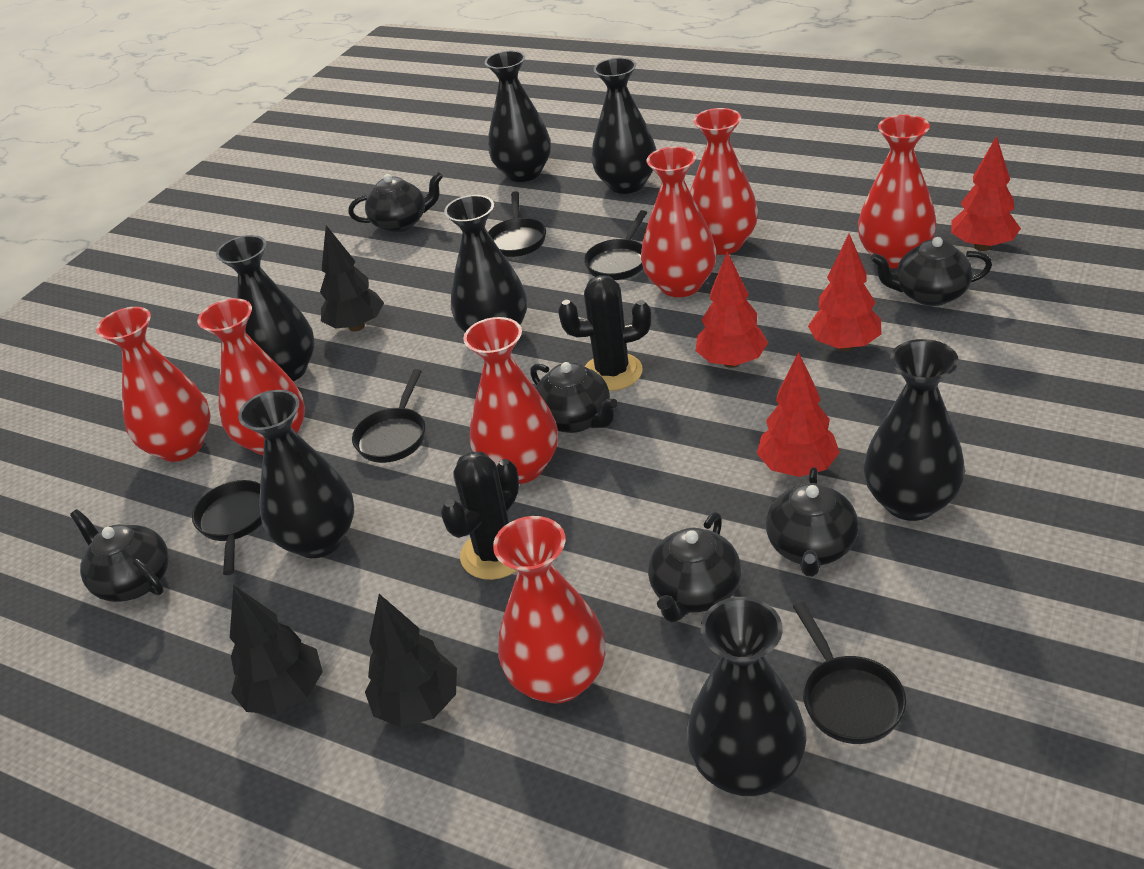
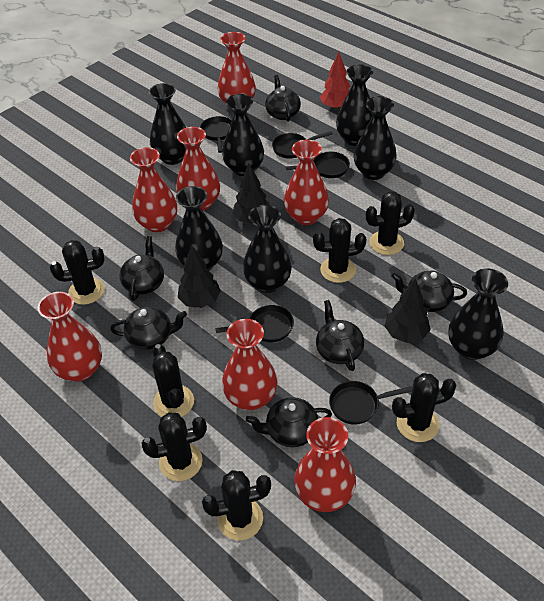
black cactus: [440,451,519,580] [558,275,651,391] = 2 -> [50,240,105,305] [141,412,207,481] [152,344,194,417] [202,470,271,541] [313,218,366,283] [366,191,415,255] [392,373,456,442] = 7
red tree: [695,251,768,368] [757,352,840,477] [808,234,881,351] [951,136,1021,251] = 4 -> [320,52,350,110] = 1

